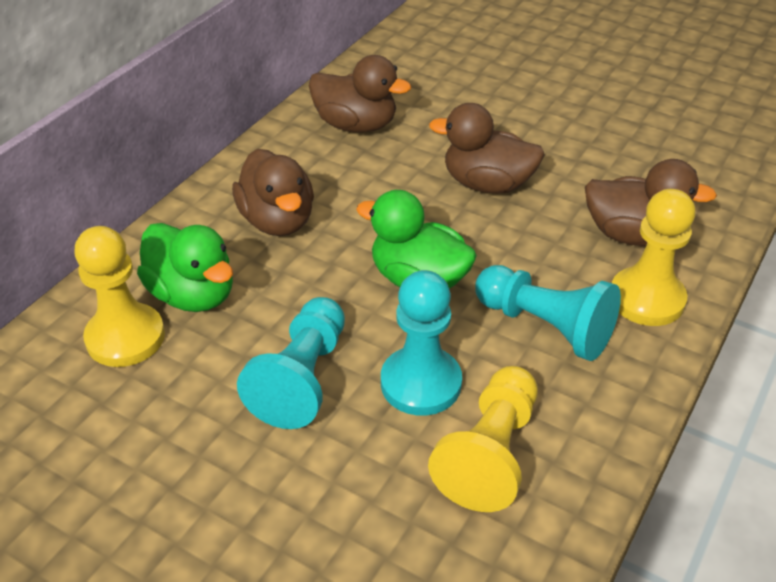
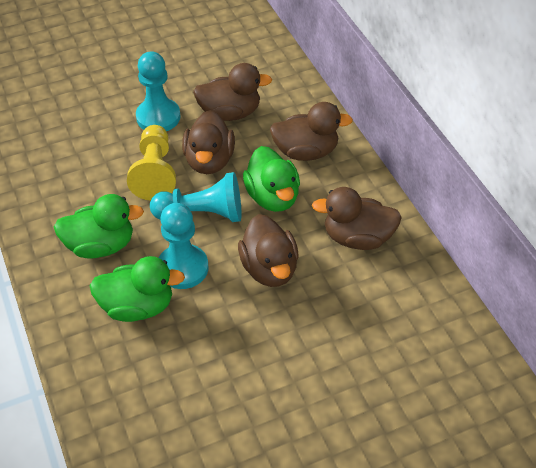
brown duck: [232,149,314,236] [309,55,411,133] [429,103,545,194] [585,159,717,246] = 4 -> [182,110,235,174] [193,63,272,121] [238,214,299,287] [270,102,353,161] [312,187,402,250] = 5
green duck: [137,223,233,312] [356,190,477,289] = 2 -> [54,194,144,259] [89,256,185,322] [243,146,300,212] = 3
yellow pawn: [74,226,165,367] [428,366,538,512] [612,189,696,326] = 3 -> [127,125,176,201] = 1

